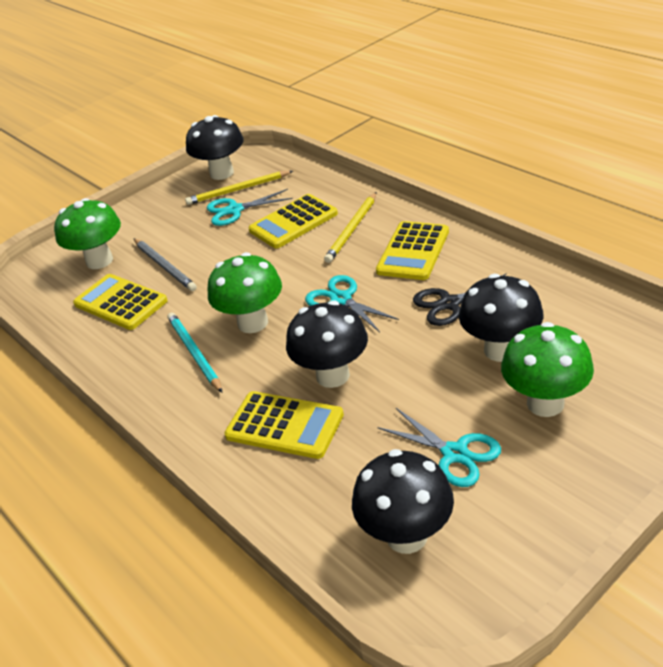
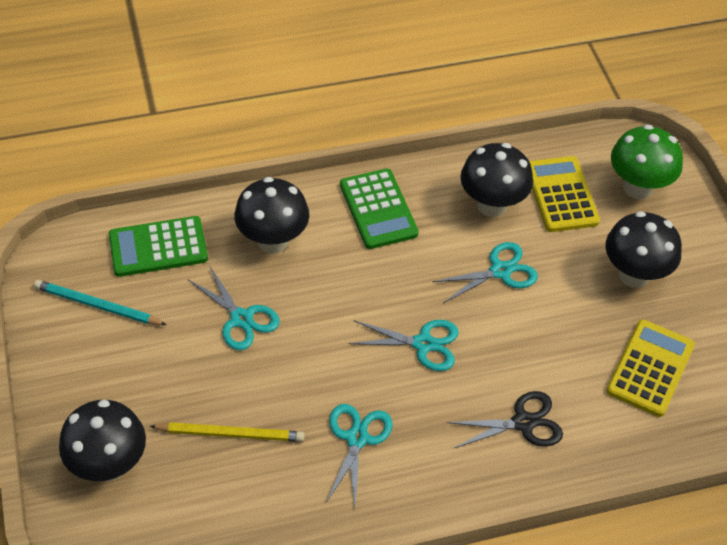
green calculator: none = 0 -> [109,216,208,277] [340,169,419,249] = 2
green mushroom: [54,198,121,269] [208,252,282,333] [501,322,594,417] = 3 -> [611,125,683,199] = 1
grey pencil: [134,239,197,291] = 1 -> none = 0
turquoise scissors: [207,189,293,226] [305,275,399,332] [378,408,501,487] = 3 -> [189,265,280,350] [326,404,393,507] [349,320,459,371] [432,242,538,303] = 4
yellow calculator: [73,274,168,330] [224,391,344,459] [248,194,338,249] [376,221,449,280] = 4 -> [529,156,600,232] [606,319,695,417] = 2
yellow pencil: [185,171,293,205] [324,192,377,263] = 2 -> [149,422,305,442] = 1

